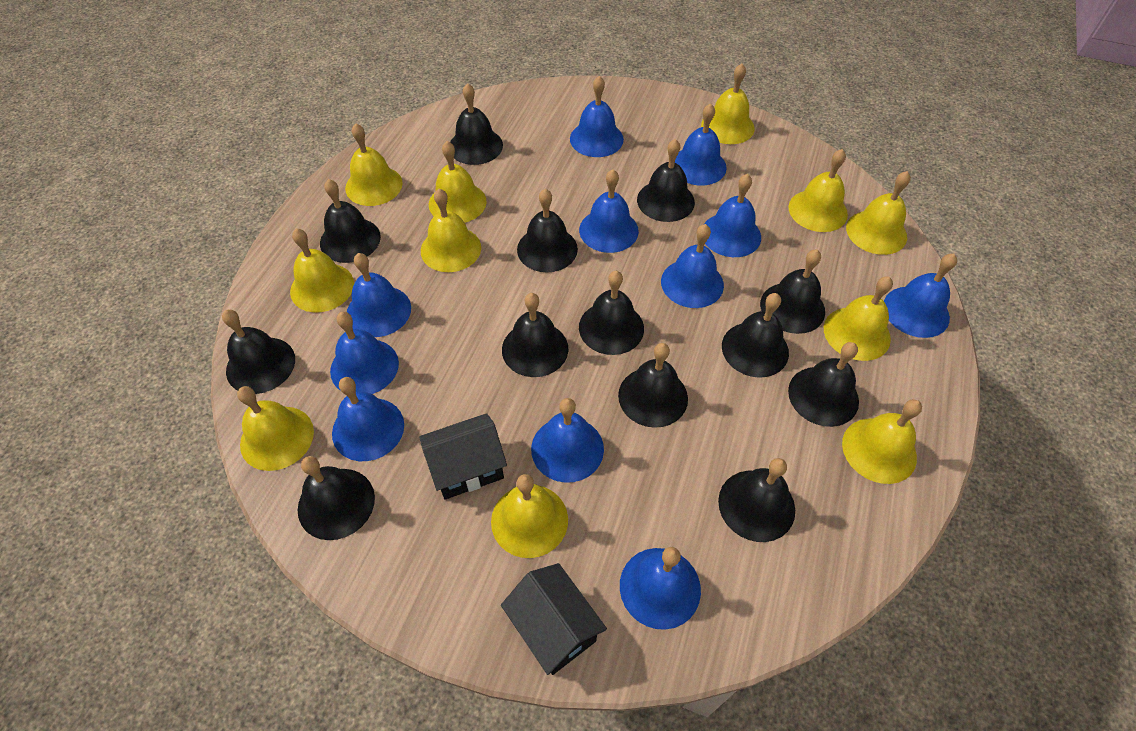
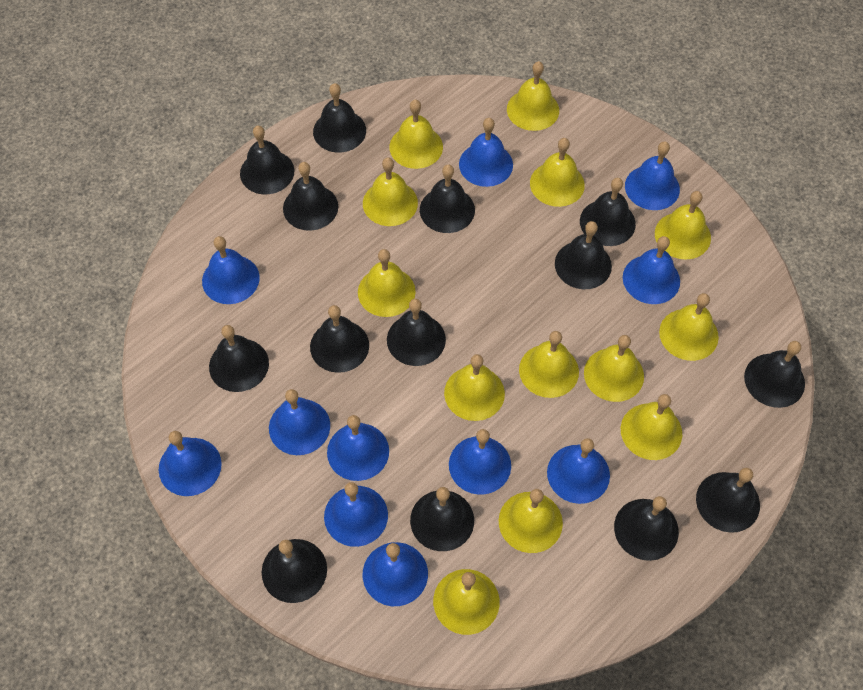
black bell: [222,310,295,394] [298,456,375,540] [320,179,381,263] [450,83,503,165] [502,293,568,377] [517,189,578,272] [579,271,644,355] [618,343,688,428] [637,139,695,222] [718,458,795,542] [722,293,789,378] [760,249,825,334] [788,342,859,427] = 13 -> [209,325,269,392] [240,125,294,194] [262,539,327,603] [283,162,338,231] [310,305,369,373] [313,83,366,153] [387,299,446,366] [410,487,474,551] [420,165,475,233] [555,221,612,289] [580,178,636,246] [614,496,679,561] [696,468,760,533] [744,341,805,408] = 14
black house: [419,413,507,500] [501,563,607,675] = 2 -> none = 0
yellow bell: [237,386,314,471] [290,228,354,313] [345,123,403,206] [421,189,481,272] [429,141,487,223] [491,474,568,558] [701,64,755,144] [788,149,848,232] [824,276,893,361] [842,399,922,484] [846,171,911,255] = 11 -> [358,249,416,317] [363,157,418,226] [389,100,443,169] [433,569,500,635] [444,354,505,421] [499,489,563,553] [507,61,559,131] [519,331,579,398] [530,138,585,207] [584,335,644,402] [621,394,682,460] [655,191,711,260] [659,293,719,361] = 13

